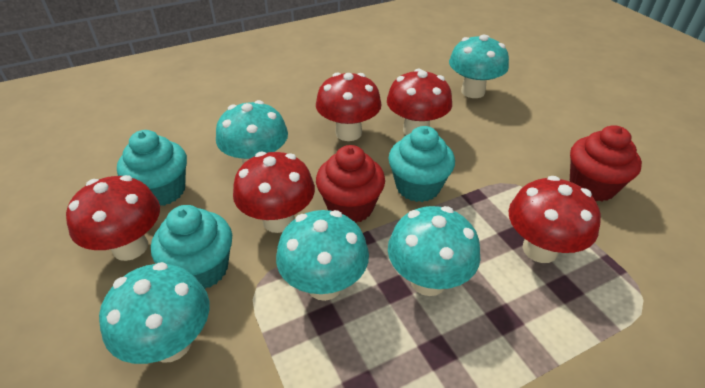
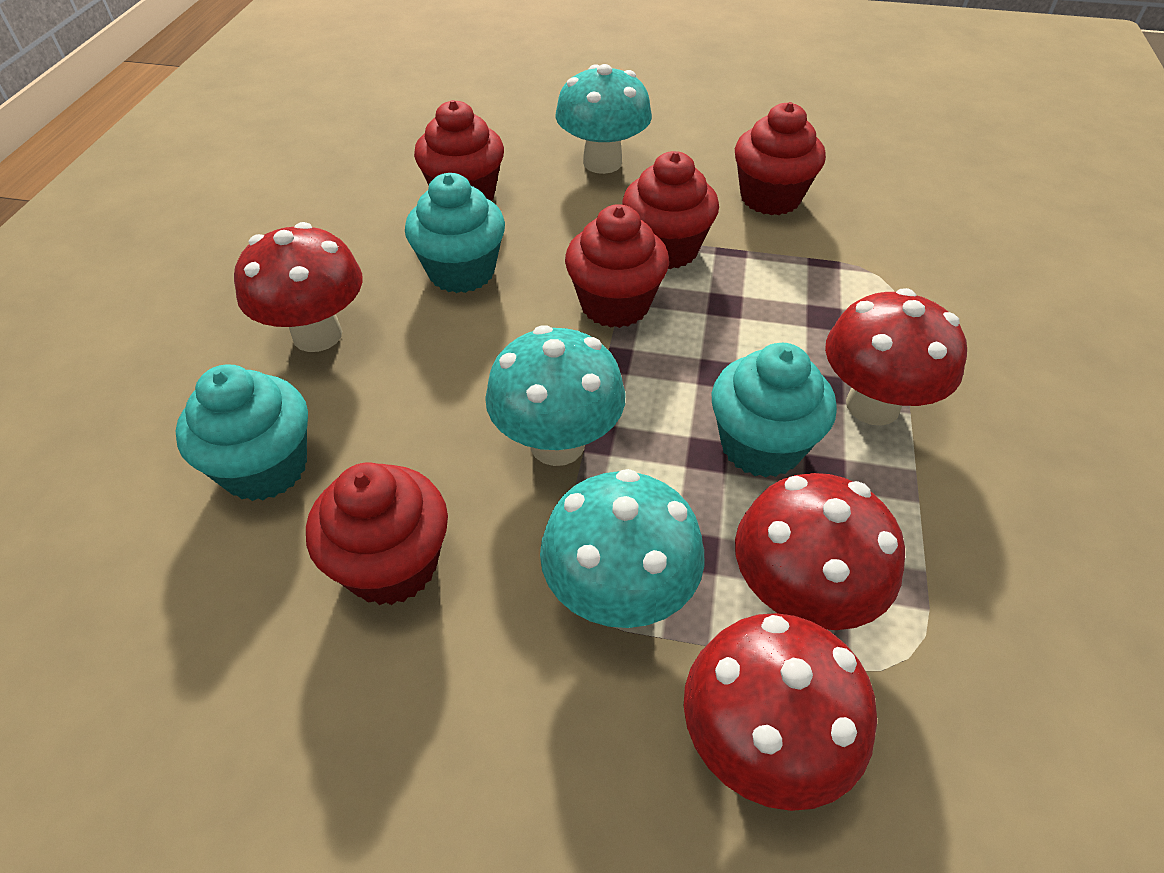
red cupcake: [316,145,385,223] [570,125,642,201] = 2 -> [306,462,448,605] [414,100,504,200] [565,204,669,328] [622,151,719,269] [735,102,826,215] = 5
red mushroom: [66,175,160,261] [233,152,315,233] [316,72,382,141] [387,69,452,135] [508,176,601,263] = 5 -> [234,222,363,352] [684,613,877,811] [735,473,905,630] [825,288,967,426] = 4
turquoise mushroom: [99,262,209,364] [216,100,288,164] [276,210,369,301] [388,206,481,296] [449,35,509,98] = 5 -> [485,325,626,466] [540,469,705,628] [555,64,652,174] = 3

